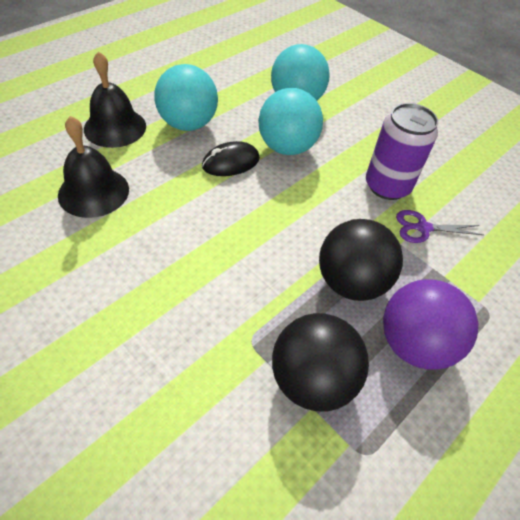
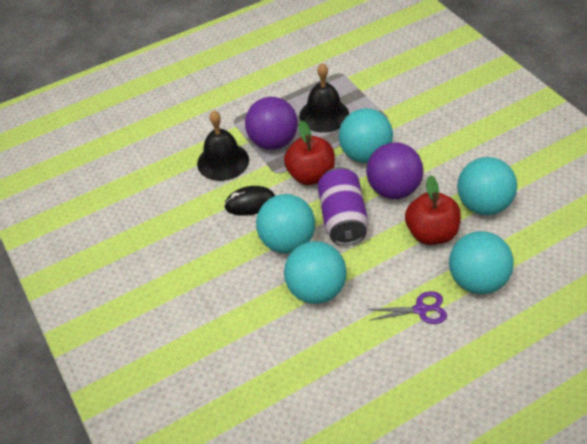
black ball: [272,313,369,411] [319,219,403,301] = 2 -> none = 0
purple ball: [383,279,478,370] = 1 -> [245,97,298,150] [366,142,423,199] = 2
red apple: none = 0 -> [284,121,335,185] [405,176,461,245] = 2
turquoise ball: [155,64,218,131] [258,88,323,155] [271,44,330,101] = 3 -> [256,194,315,253] [284,241,347,304] [339,108,393,163] [449,231,514,294] [457,157,517,215] = 5

